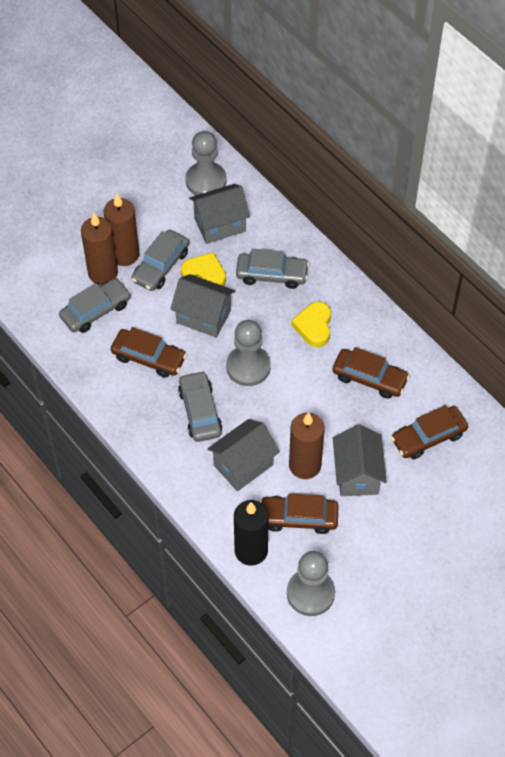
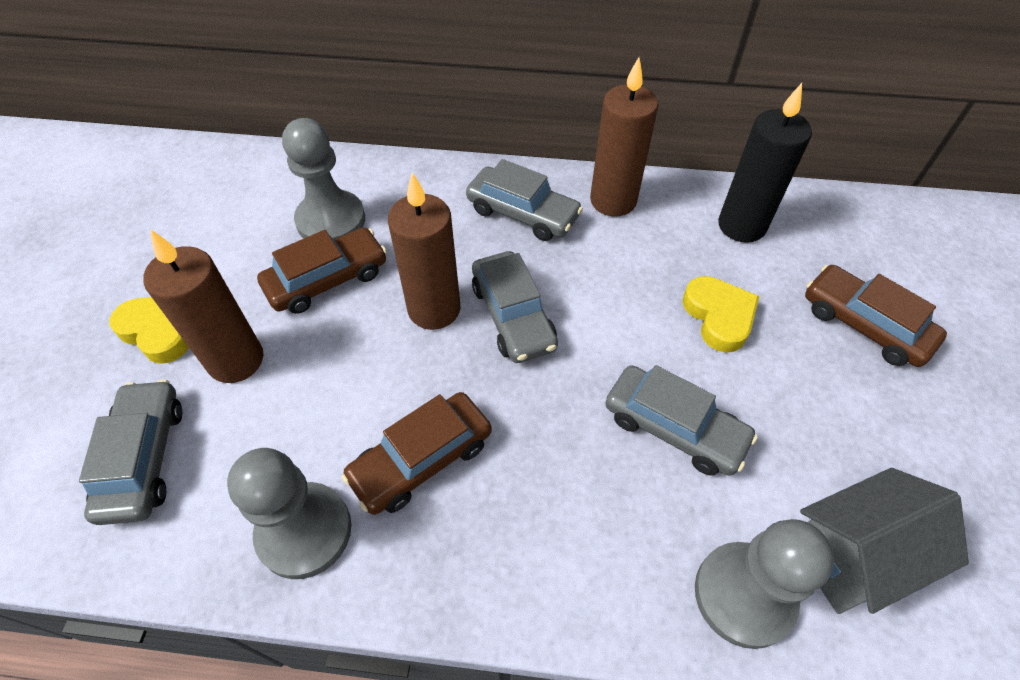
brown car: [111,327,187,378] [260,493,339,534] [332,347,410,399] [391,405,468,459] = 4 -> [257,227,387,314] [341,392,492,515] [805,265,947,367] = 3
grey house: [170,274,235,338] [189,184,250,244] [207,419,280,491] [333,424,387,496] = 4 -> [800,468,969,614] = 1

